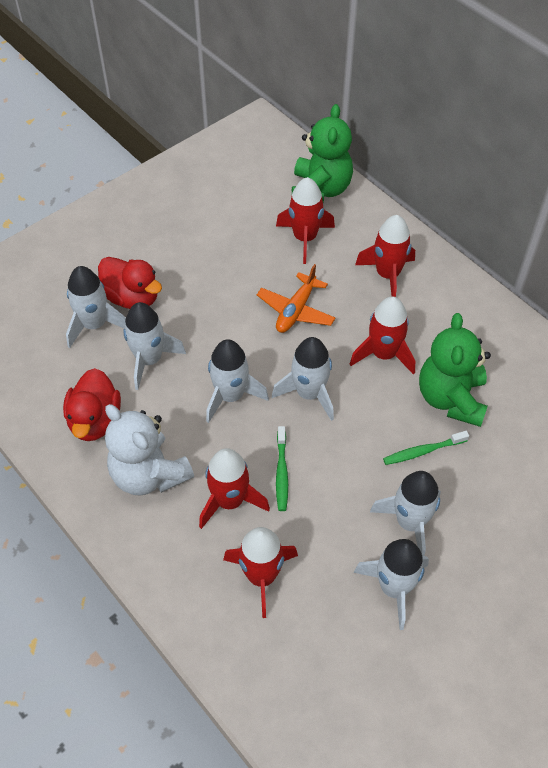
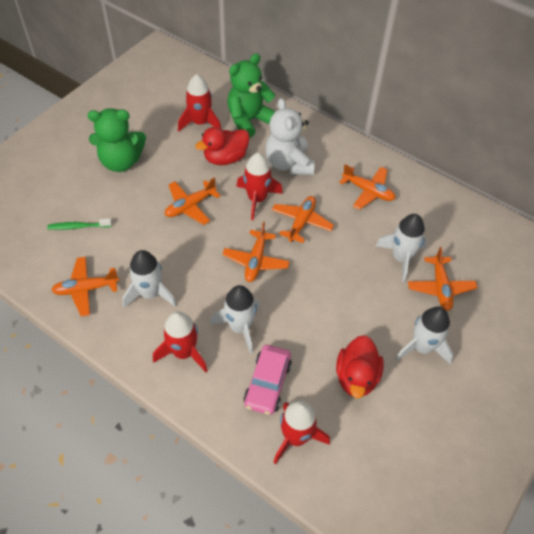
green toothbrush: [276,426,288,511] [383,431,469,465] = 2 -> [47,219,112,230] = 1
orange plane: [257,264,336,333] = 1 -> [51,257,119,316] [165,177,221,225] [222,222,290,282] [272,196,334,243] [339,164,396,210] [408,247,477,311] = 6
pink car: none = 0 -> [244,345,292,415] = 1
red rocket: [199,448,270,529] [223,527,298,618] [276,177,335,264] [350,296,415,375] [355,215,415,297] = 5 -> [153,311,208,372] [178,74,221,132] [237,153,283,220] [273,401,330,464] = 4
white rocket: [66,266,126,348] [123,302,186,390] [206,339,269,423] [272,337,334,421] [354,539,429,630] [370,471,441,556] = 6 -> [122,250,177,308] [210,285,260,354] [376,214,427,282] [396,307,454,364] = 4

